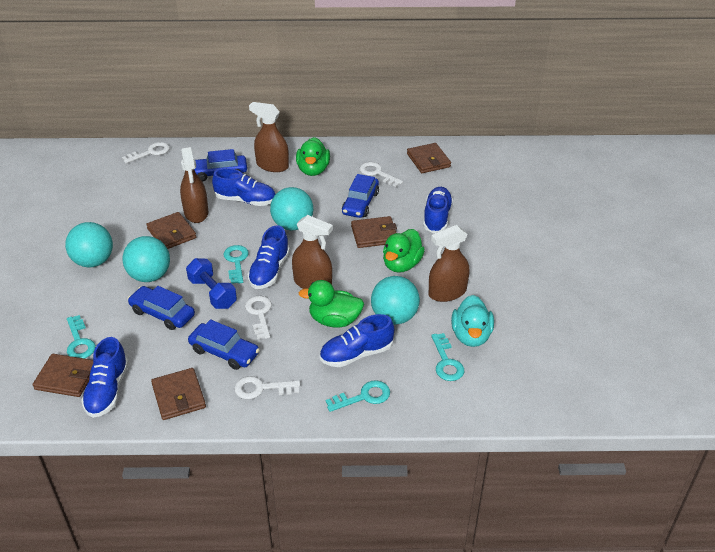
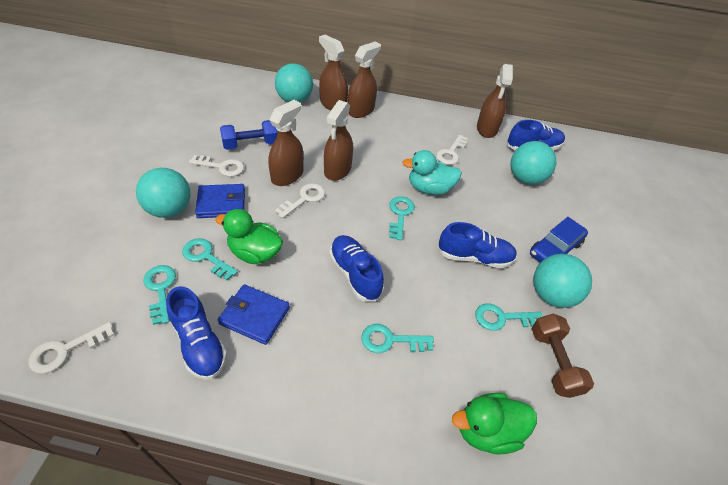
blue car: [128,286,195,330] [188,319,260,370] [194,149,247,182] [342,174,379,218] = 4 -> [530,217,588,263] = 1
blue shoe: [81,337,129,418] [212,168,276,206] [248,226,290,289] [320,314,394,367] [423,187,453,233] = 5 -> [166,286,227,380] [330,235,384,302] [438,222,517,268] [507,120,565,150] = 4
blue wallet: none = 0 -> [195,184,245,218] [218,284,290,345] = 2
brown dumbbell: none = 0 -> [532,314,594,398] = 1
brown spray bottle: [180,147,208,223] [249,102,289,172] [292,215,333,289] [429,225,469,302] = 4 -> [268,100,304,186] [319,35,348,111] [324,100,353,181] [348,42,381,118] [477,64,513,138] = 5
brown wallet: [33,354,93,397] [146,212,196,249] [151,368,206,420] [351,216,397,248] [407,143,451,173] = 5 -> none = 0
green duck: [296,137,330,176] [299,280,364,328] [383,229,425,273] = 3 -> [215,209,283,264] [452,393,537,455] = 2
turquoise key: [67,315,96,359] [224,245,249,284] [326,380,390,412] [431,333,464,381] = 4 -> [143,265,176,325] [182,238,238,281] [361,324,434,353] [389,196,415,241] [475,303,543,331] = 5

